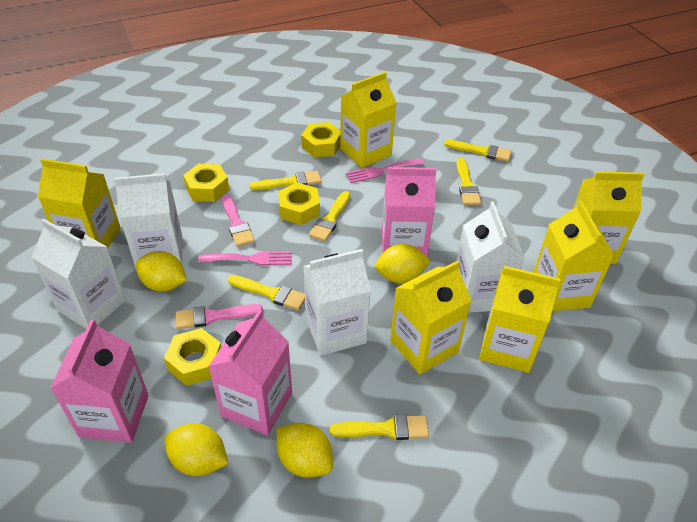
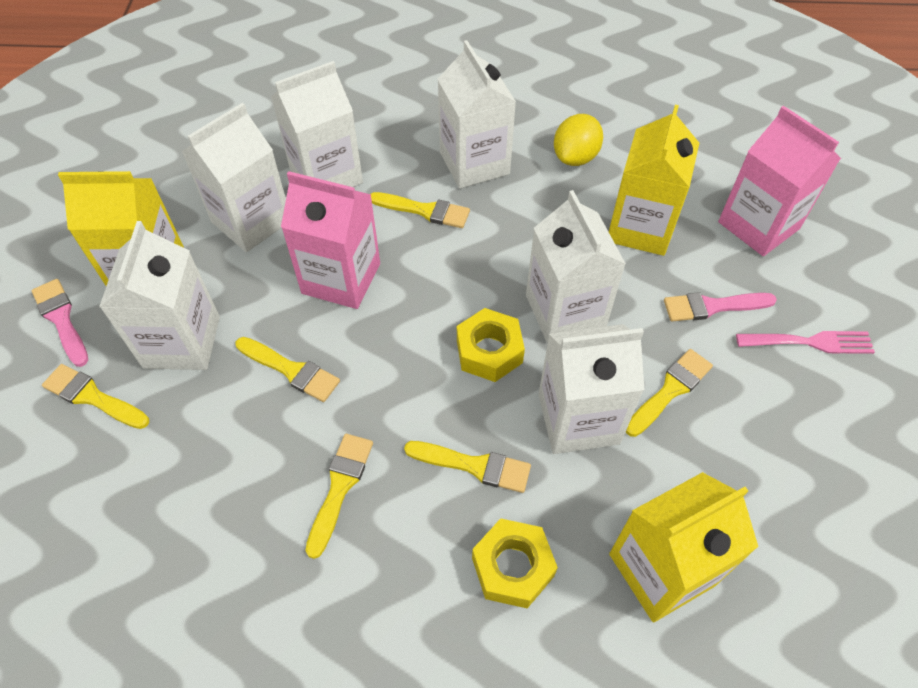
pink carton: [51,319,149,443] [209,310,292,435] [382,167,437,256] = 3 -> [281,171,380,309] [718,106,841,256] = 2
pink fork: [198,251,292,265] [346,158,424,183] = 2 -> [736,331,875,354] = 1
white carton: [31,218,126,329] [114,173,182,271] [303,249,371,356] [456,201,525,313] = 4 -> [99,221,220,370] [181,103,286,252] [271,61,363,187] [438,40,516,188] [526,190,626,344] [538,324,645,454] = 6
yellow carton: [38,158,121,248] [340,72,396,168] [390,260,472,374] [479,266,560,373] [533,200,615,311] [573,171,645,264] = 6 -> [58,171,184,286] [609,105,699,256] [609,472,758,622] = 3
yellow lemon: [136,251,187,292] [164,423,229,476] [277,423,333,478] [375,244,431,283] = 4 -> [554,114,603,166] = 1
yellow nut: [164,328,221,386] [183,164,229,202] [278,182,320,225] [301,122,341,157] = 4 -> [457,308,525,382] [472,518,558,609] = 2

